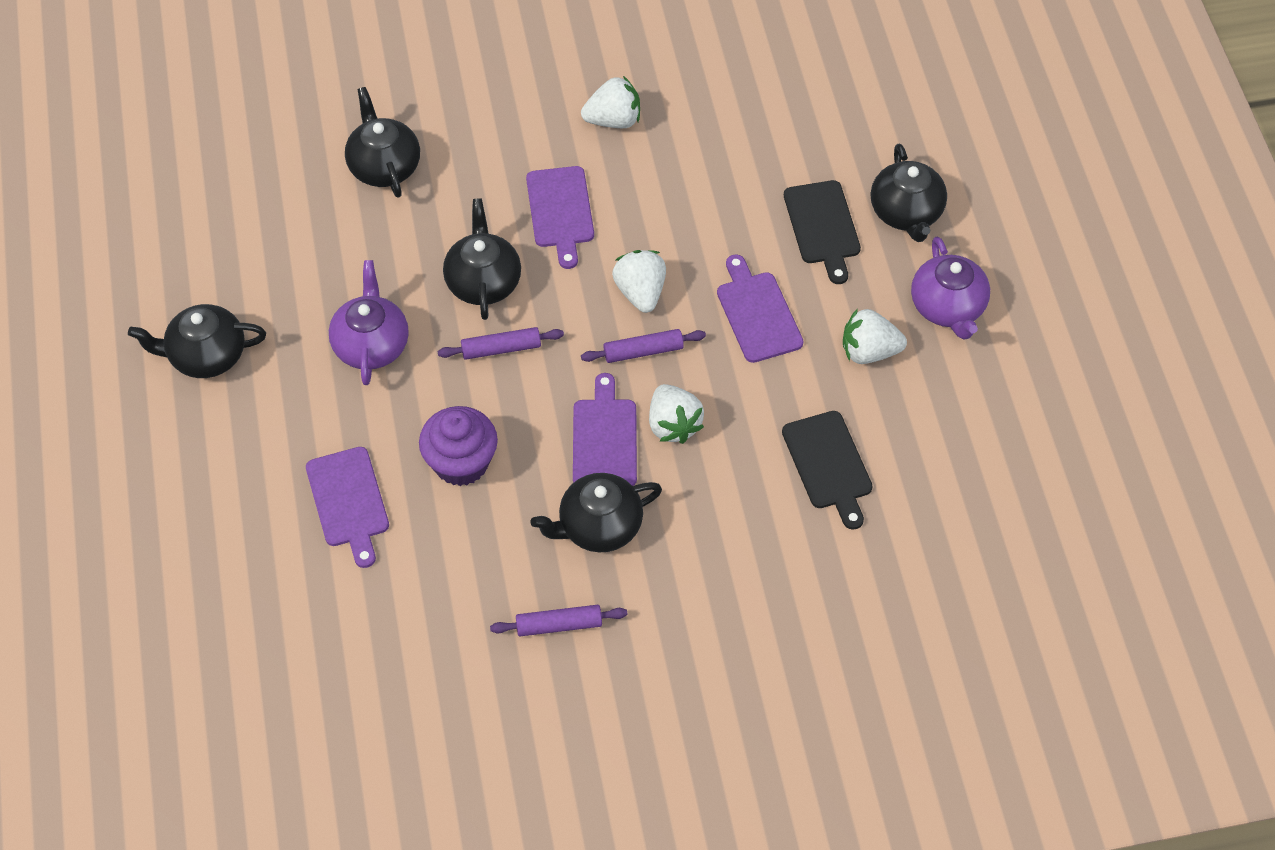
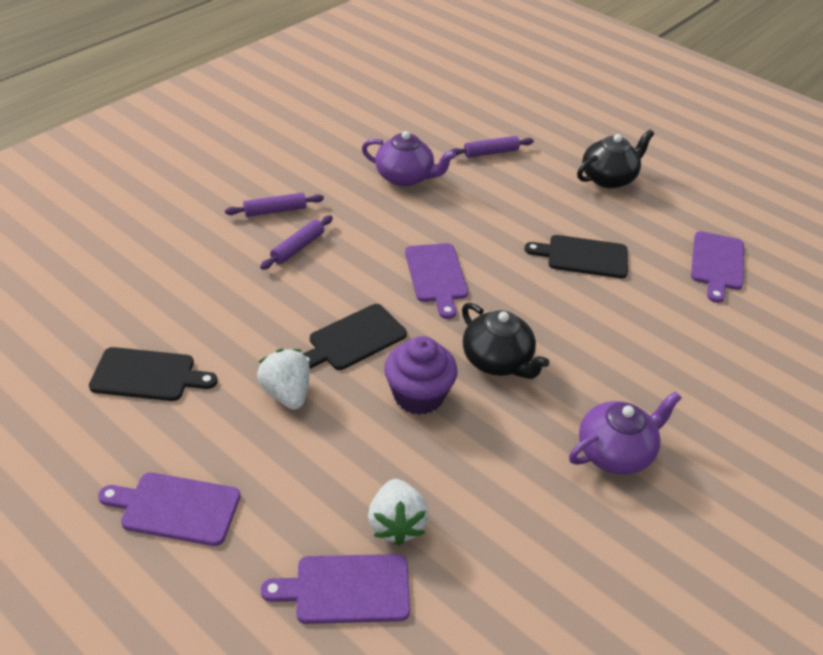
black cutting board: [782,411,873,530] [784,180,861,284] = 2 -> [89,347,217,401] [303,304,407,370] [524,235,628,278] = 3
black teapot: [128,304,266,378] [345,87,420,198] [443,198,521,320] [531,473,662,552] [871,144,947,242] = 5 -> [462,303,549,379] [577,130,654,189] = 2
white strawberry: [581,76,640,128] [612,250,666,313] [649,384,704,444] [843,308,907,364] = 4 -> [257,349,310,410] [368,479,429,546] = 2

